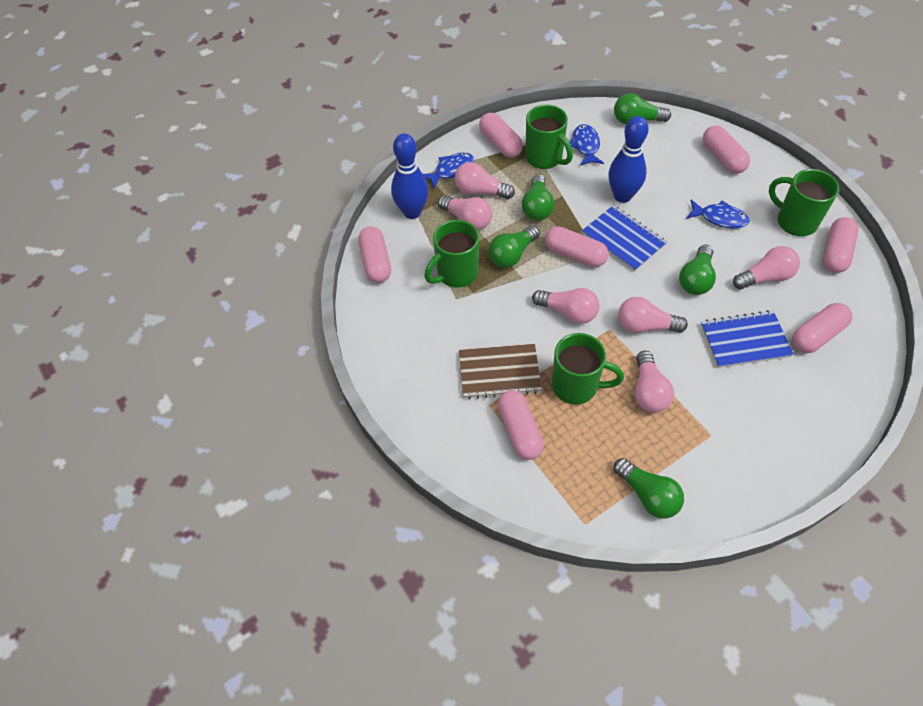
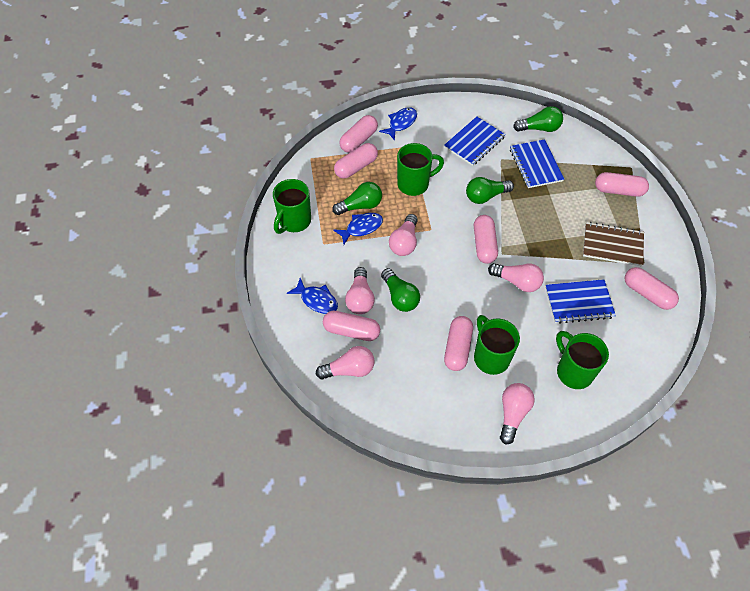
blue bowling pin: [391,133,429,219] [608,116,649,203] = 2 -> none = 0
blue notebook: [582,205,667,272] [701,310,794,368] = 2 -> [444,116,506,166] [510,139,564,188] [545,279,616,324] = 3
green light bulb: [488,225,540,268] [522,174,554,221] [614,93,671,124] [614,458,684,519] [679,245,716,295] = 5 -> [332,182,382,215] [381,268,420,312] [466,177,514,204] [513,106,563,132] = 4
pink light bulb: [438,195,492,230] [455,162,515,199] [532,288,599,324] [618,297,688,333] [635,351,674,413] [733,246,800,289] = 6 -> [316,346,375,380] [345,267,375,314] [389,214,418,256] [488,263,544,292] [500,383,535,444] = 5

